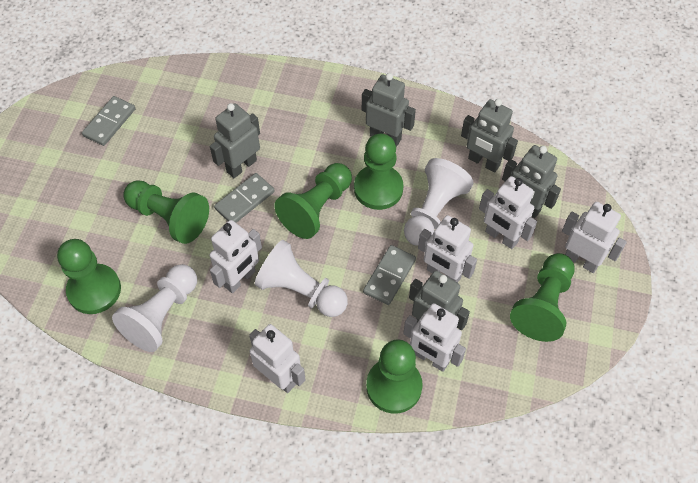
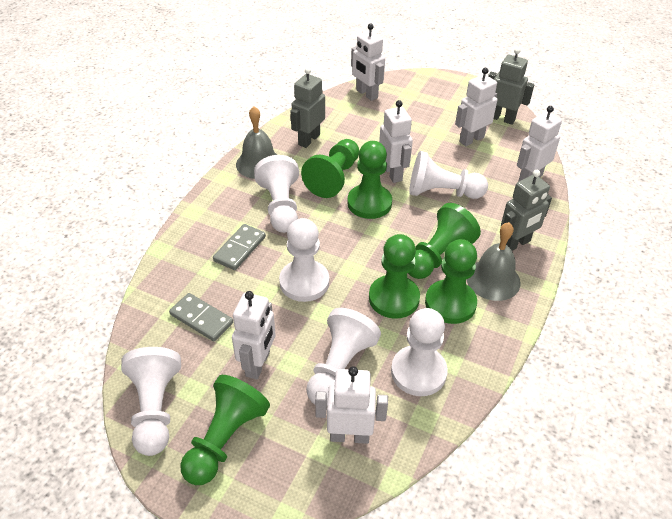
grey bell: none = 0 -> [236,106,277,179] [466,222,521,301] = 2
grey domino: [82,96,135,146] [214,173,274,223] [363,245,416,305] = 3 -> [169,293,233,341] [213,224,266,270] = 2
grey robot: [210,103,260,178] [362,73,416,147] [409,271,470,330] [461,99,518,173] [502,145,561,218] = 5 -> [291,67,325,148] [488,48,534,125] [501,170,552,251] = 3
white pawn: [112,264,197,352] [255,240,348,317] [404,158,474,246] = 3 -> [121,347,181,456] [254,155,299,233] [279,218,329,302] [306,308,381,404] [391,308,448,396] [409,151,488,199] = 6

